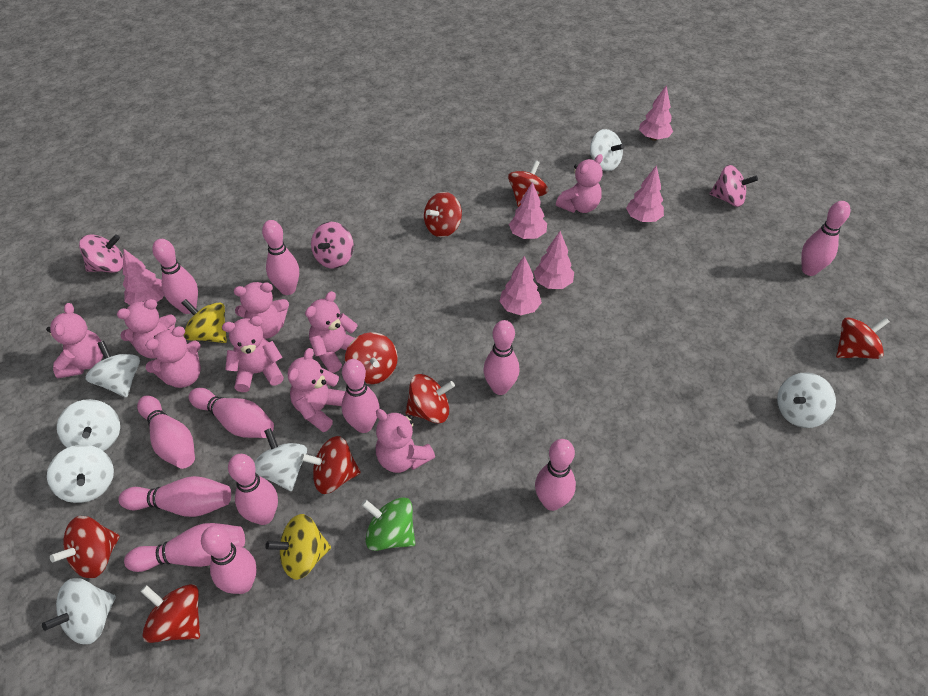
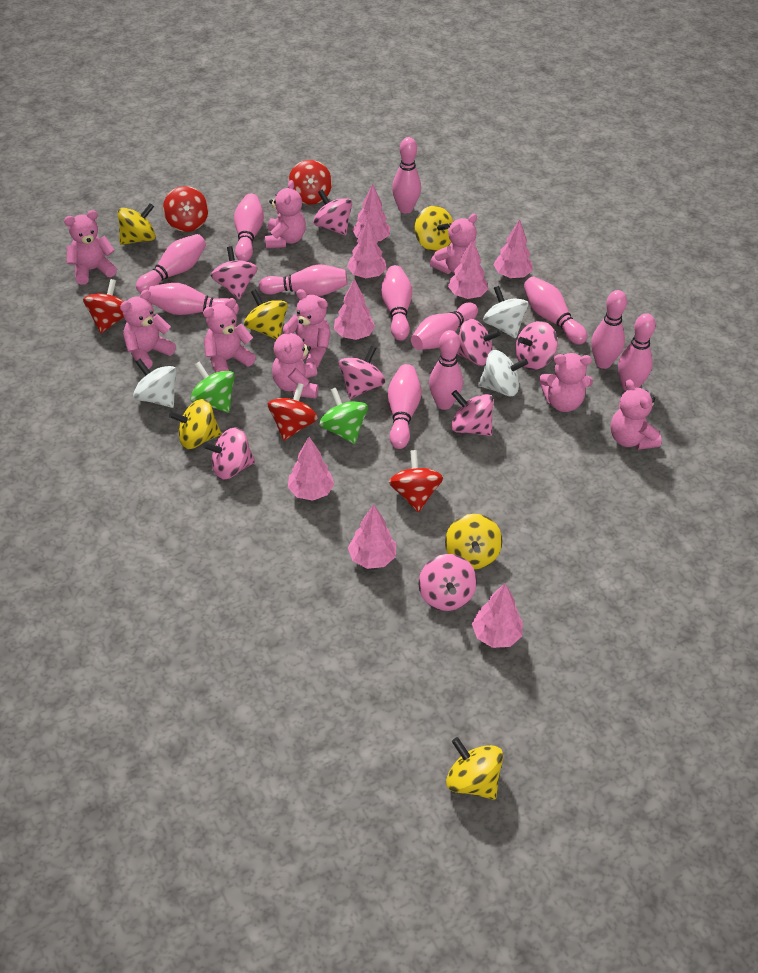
green spinning top: [362,497,415,551] = 1 -> [190,361,235,413] [319,388,368,444] = 2
pink spinning top: [79,234,123,273] [311,222,354,269] [709,165,758,207] = 3 -> [203,427,255,479] [211,246,257,299] [313,189,352,236] [339,345,385,399] [419,554,477,611] [451,390,494,436] [457,319,501,366] [515,321,558,370] = 8
pink tree: [123,249,164,305] [499,256,542,315] [509,182,547,239] [534,231,574,289] [626,165,664,222] [639,85,673,141] = 6 -> [288,437,335,501] [334,278,375,340] [347,219,387,278] [348,504,396,569] [352,184,390,241] [448,239,488,299] [472,583,523,648] [493,219,533,279] = 8
red spinning top: [50,516,120,579] [140,584,200,643] [300,436,361,494] [345,332,398,384] [405,374,455,423] [424,192,462,237] [508,160,548,207] [836,317,890,359] = 8 -> [83,279,124,333] [163,186,208,232] [268,383,318,441] [288,160,332,205] [389,450,443,513] = 5
white spinning top: [42,578,116,645] [47,445,114,503] [57,399,120,451] [85,341,140,398] [254,428,307,491] [590,129,624,171] [777,372,836,428] = 7 -> [133,359,177,408] [478,350,528,396] [483,286,528,338] = 3
yellow spinning top: [182,299,227,343] [265,514,331,580] = 2 -> [118,203,156,245] [169,399,222,449] [244,289,288,340] [415,206,453,252] [445,514,502,569] [446,737,503,800] = 6

